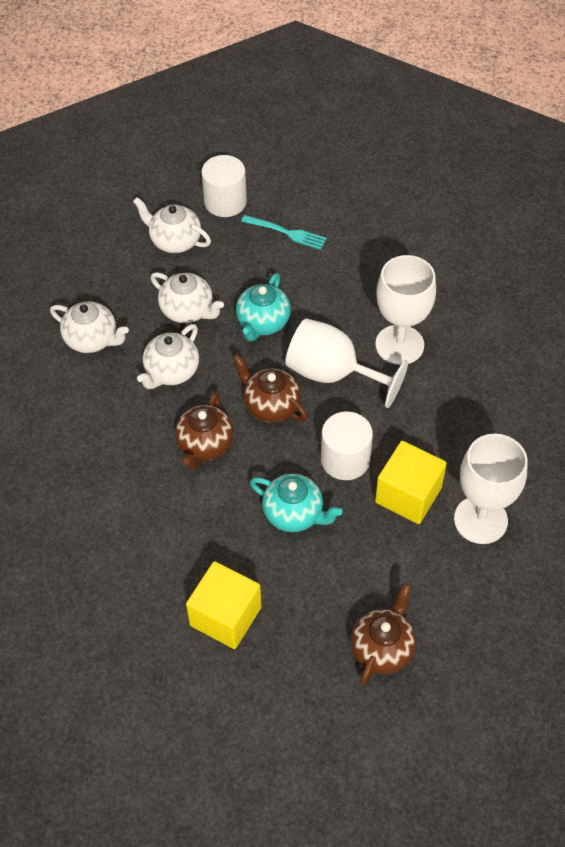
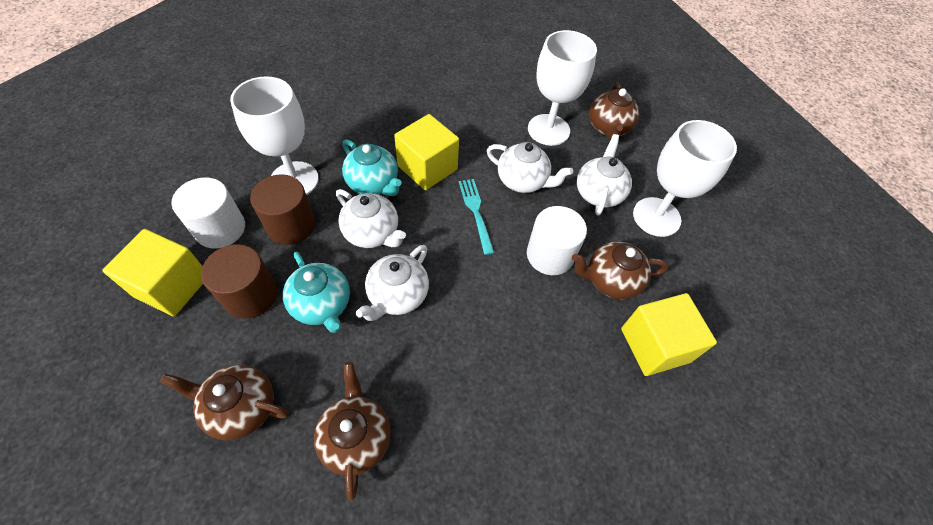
brown cylinder: none = 0 -> [201,244,278,319] [250,174,315,245] = 2
brown teapot: [175,392,234,470] [233,354,308,423] [351,583,416,686] = 3 -> [160,365,289,441] [314,362,391,500] [572,241,669,299] [589,82,639,140] = 4
yellow cube: [186,561,262,649] [375,441,447,524] = 2 -> [102,229,203,317] [394,114,459,190] [621,293,717,376] = 3

